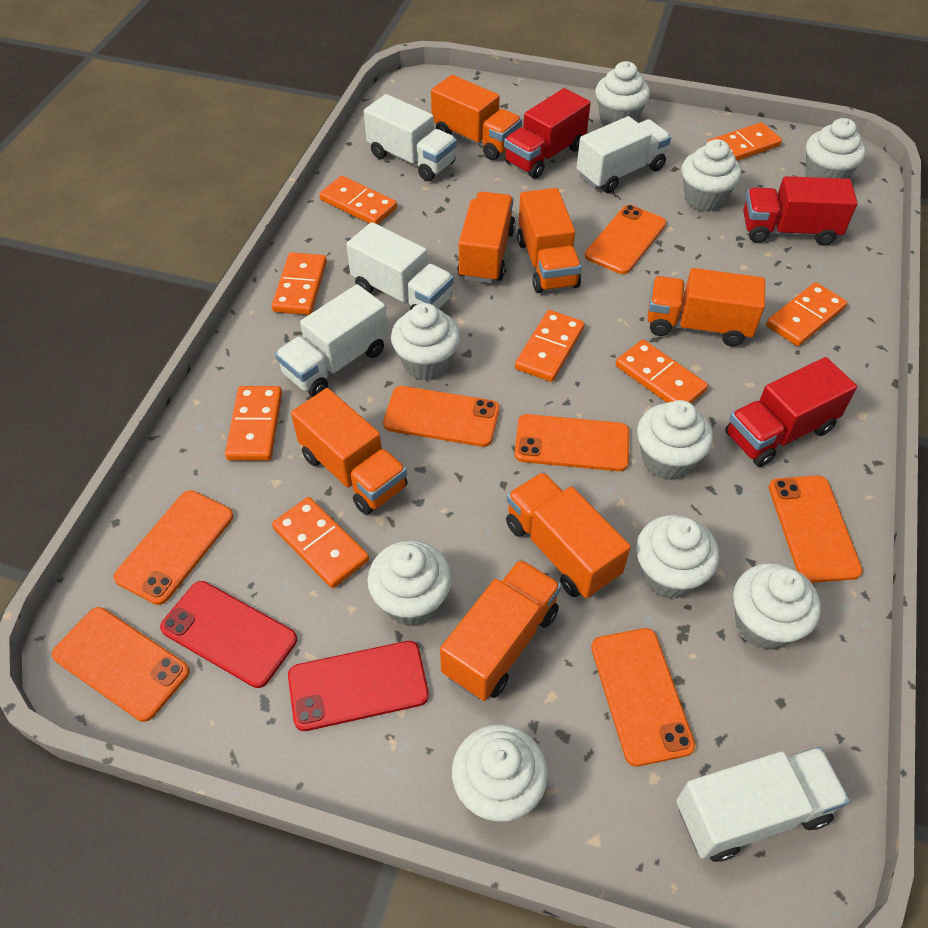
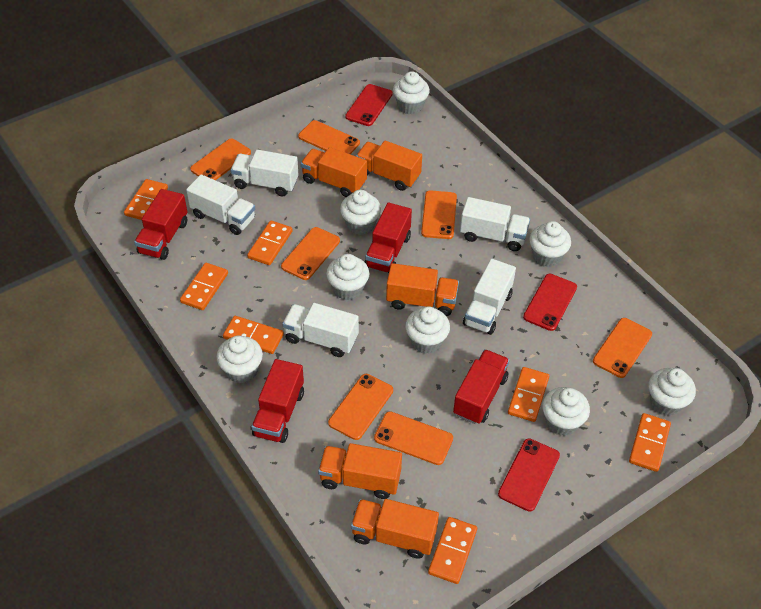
orange domino: [225,386,282,461] [272,252,327,315] [272,497,369,588] [319,176,397,225] [515,310,585,382] [616,340,708,403] [707,122,782,161] [766,282,847,346] = 8 -> [124,179,168,220] [180,263,228,310] [223,316,284,354] [247,221,293,265] [428,517,477,584] [508,367,549,422] [629,413,671,472] = 7
orange truck: [291,388,408,515] [431,75,522,160] [440,559,561,701] [457,192,515,283] [506,472,631,598] [517,188,582,293] [647,268,765,347] = 7 -> [301,147,367,197] [318,443,402,499] [351,499,439,559] [356,141,422,191] [386,263,459,316] = 5
red phone: [160,581,297,688] [288,641,429,731] = 2 -> [345,84,393,126] [498,438,560,512] [523,274,577,331] = 3
red truck: [504,88,591,179] [725,357,857,467] [743,176,858,246] = 3 -> [134,189,187,260] [251,359,304,443] [364,202,412,273] [453,349,509,424] = 4
white cupcake: [368,541,452,626] [391,303,460,381] [452,724,548,822] [595,61,650,126] [636,515,719,599] [637,400,713,480] [682,139,742,212] [733,563,821,650] [805,118,866,179] = 9 -> [216,336,263,383] [326,254,369,300] [340,190,381,235] [393,71,430,114] [405,306,450,354] [529,221,571,267] [542,387,590,436] [648,368,696,416] = 8

